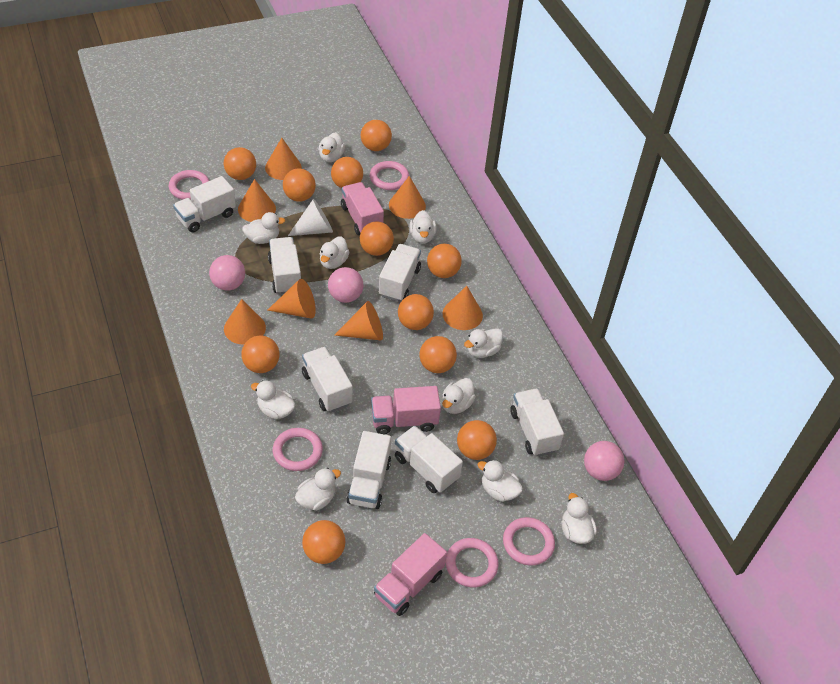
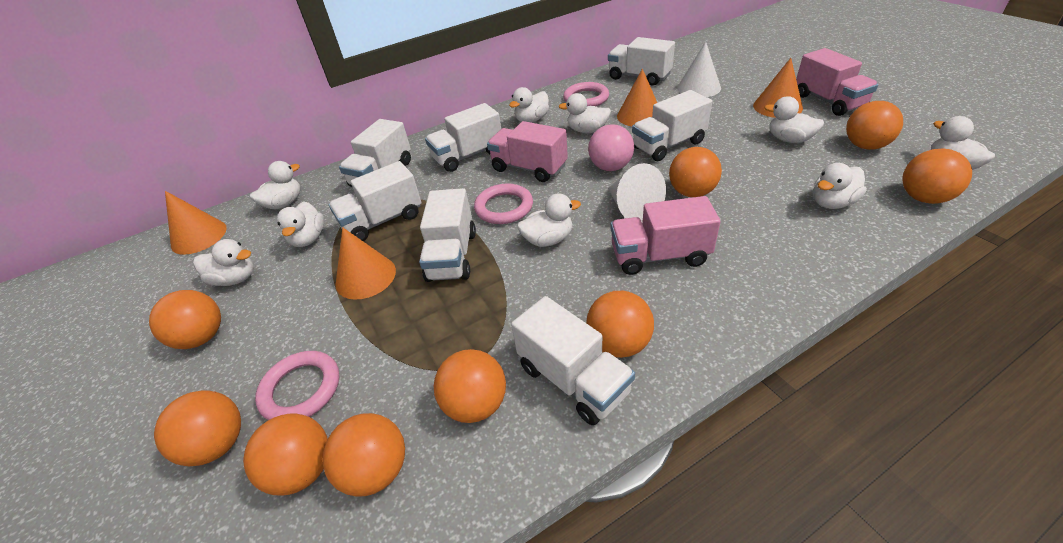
orange ball: [224,147,256,180] [241,335,280,373] [283,168,316,202] [302,520,346,564] [331,157,363,188] [360,221,394,256] [361,120,392,151] [398,294,434,330] [420,336,457,373] [427,244,462,278] [457,420,497,460] = 11 -> [149,290,221,349] [154,390,241,466] [243,413,328,495] [322,413,405,497] [434,349,506,423] [586,291,654,358] [669,147,722,197] [846,101,903,150] [902,149,972,204] = 9
orange cone: [224,299,266,345] [238,179,276,222] [265,138,302,180] [267,279,316,319] [334,301,383,340] [389,176,426,219] [442,286,483,330] = 7 -> [165,191,227,255] [335,227,396,300] [617,69,657,126] [753,58,803,118] = 4
pink ball: [209,255,245,291] [328,267,363,303] [584,441,625,481] = 3 -> [588,124,634,171] = 1
pink ring: [169,170,209,200] [273,428,323,471] [370,161,409,190] [446,538,499,587] [503,517,555,565] = 5 -> [255,351,339,420] [474,184,533,224] [563,82,609,106] = 3
white cone: [288,199,333,236] = 1 -> [608,163,666,222] [677,42,721,97] = 2
white duck: [242,212,285,244] [251,380,295,419] [295,468,341,511] [319,132,345,162] [320,236,349,269] [409,210,437,243] [442,378,476,414] [464,328,503,358] [478,460,523,502] [561,493,597,544] = 10 -> [193,239,254,286] [250,161,301,210] [277,201,324,247] [509,87,549,123] [517,193,581,247] [558,93,611,133] [765,96,824,143] [813,163,867,209] [931,116,995,170] = 9

